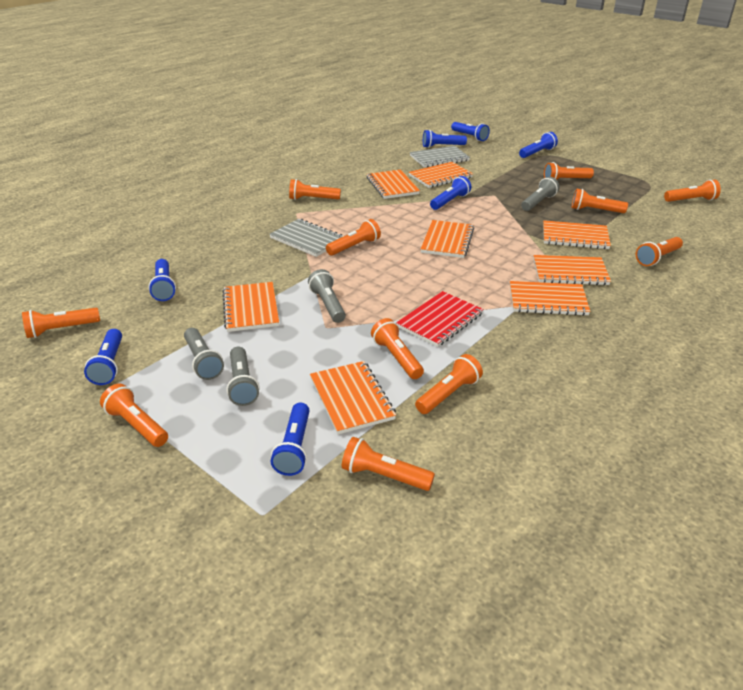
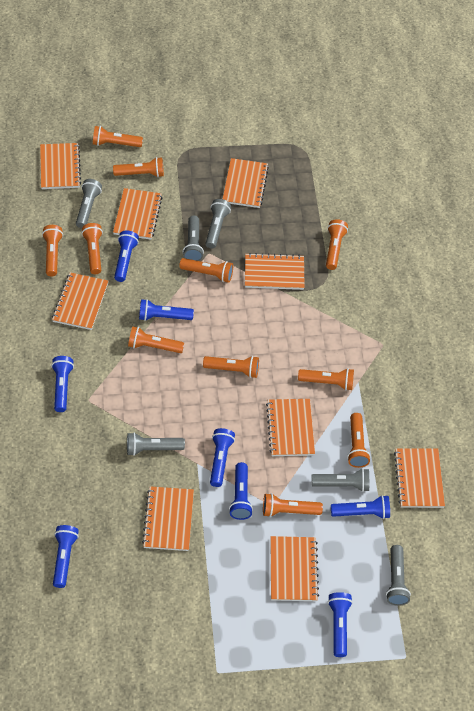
blue flashlight: [84,329,122,385] [148,259,176,301] [271,403,310,476] [423,130,467,148] [430,176,471,210] [451,122,490,141] [519,132,558,158] = 7 -> [51,356,74,412] [53,525,79,588] [114,230,139,282] [139,299,194,321] [210,428,235,487] [229,462,253,520] [328,592,353,657] [331,495,390,519] = 8
grey flashlight: [184,328,224,380] [227,346,259,406] [308,269,346,323] [521,177,559,211] = 4 -> [76,179,102,228] [127,432,185,456] [183,215,204,261] [205,199,231,249] [311,468,369,492] [386,545,411,606] = 6
grey notebook: [269,219,343,257] [410,146,470,168] = 2 -> none = 0
orange notebook: [222,282,279,332] [310,361,396,434] [367,169,420,199] [409,162,473,188] [421,220,474,258] [510,281,590,316] [533,255,611,285] [543,220,611,249] = 8 -> [40,143,81,189] [52,272,108,330] [113,188,162,240] [142,486,194,551] [222,158,269,208] [245,253,305,290] [266,399,315,456] [270,536,319,601] [394,448,445,508] = 9
red notebook: [396,291,484,347] = 1 -> none = 0

